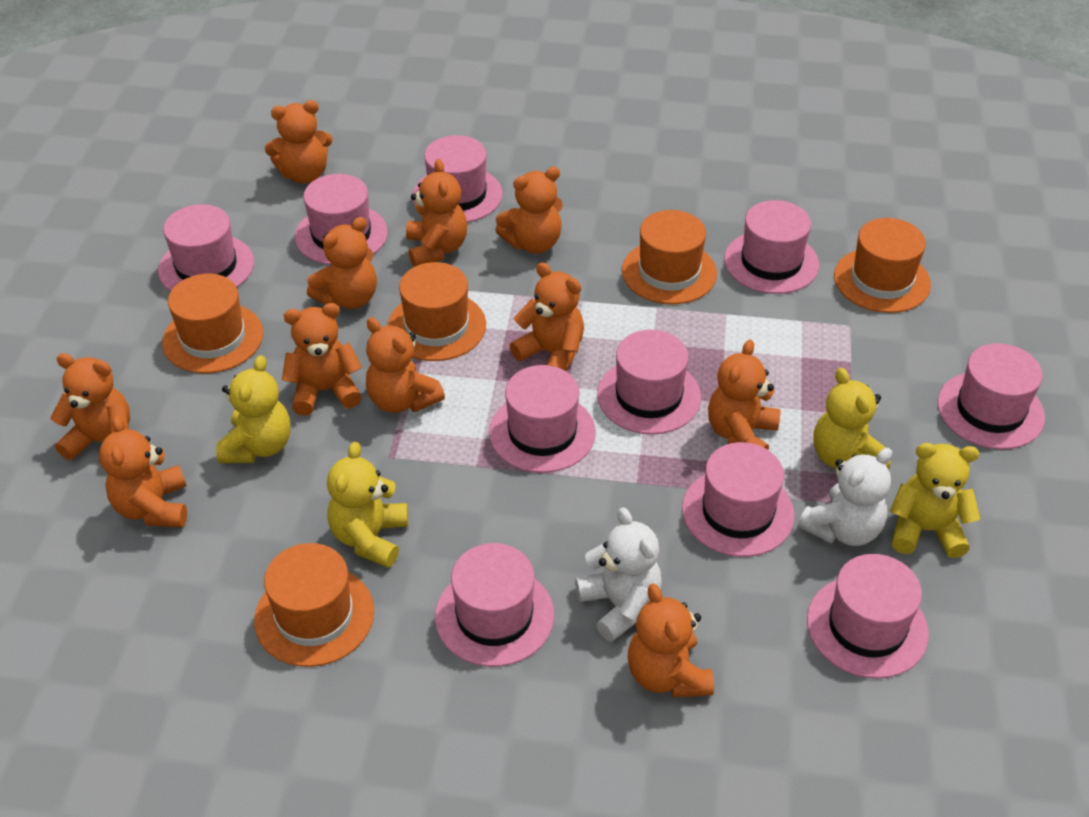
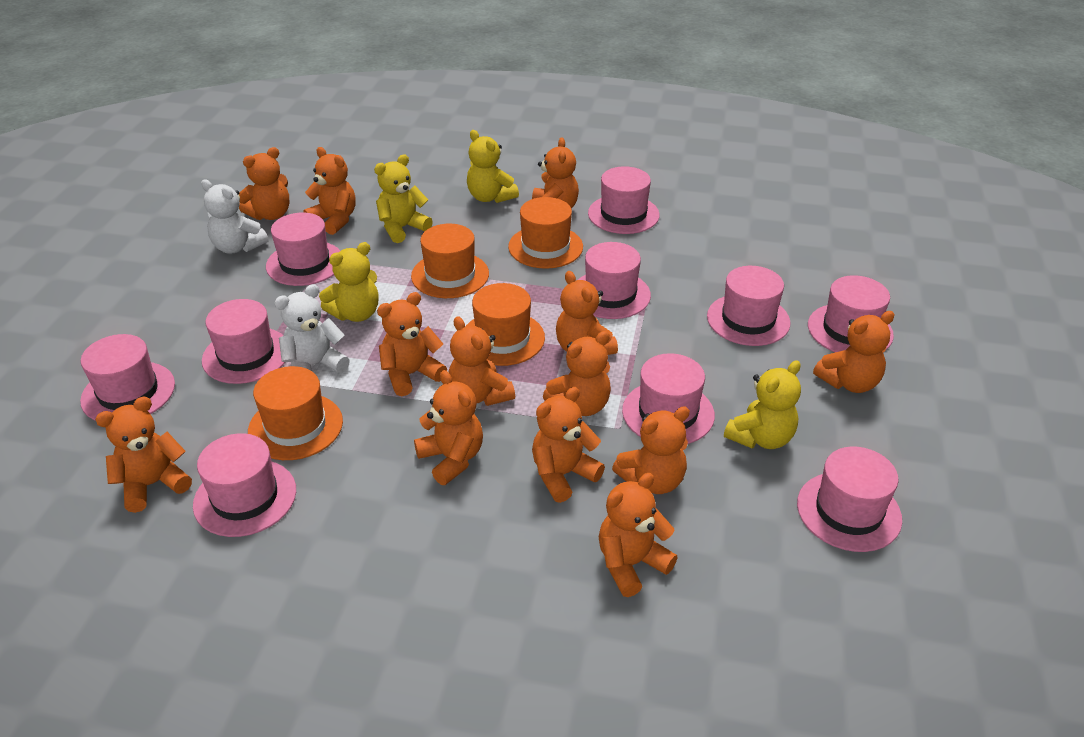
orange hat: [162,274,263,373] [254,543,374,667] [387,262,486,361] [622,210,717,304] [834,218,931,313] = 5 -> [248,366,343,460] [411,224,489,298] [466,283,545,366] [508,197,583,269] = 4
orange teddy bear: [51,353,130,464] [99,415,187,527] [265,100,333,183] [282,303,362,416] [307,217,377,309] [366,317,445,413] [406,159,467,267] [495,167,563,254] [510,262,584,371] [628,584,714,698] [708,340,781,450] = 11 -> [95,397,192,513] [239,147,289,220] [303,147,355,235] [377,292,447,396] [414,370,483,485] [449,316,515,406] [532,137,579,208] [532,387,605,503] [543,331,611,416] [556,271,618,355] [599,473,678,597] [612,406,690,494] [813,311,895,393] = 13

